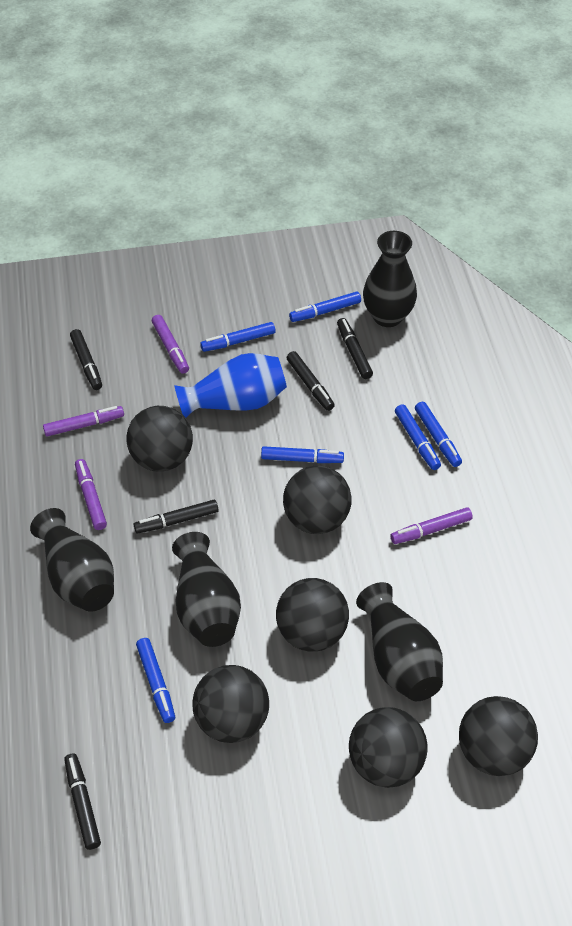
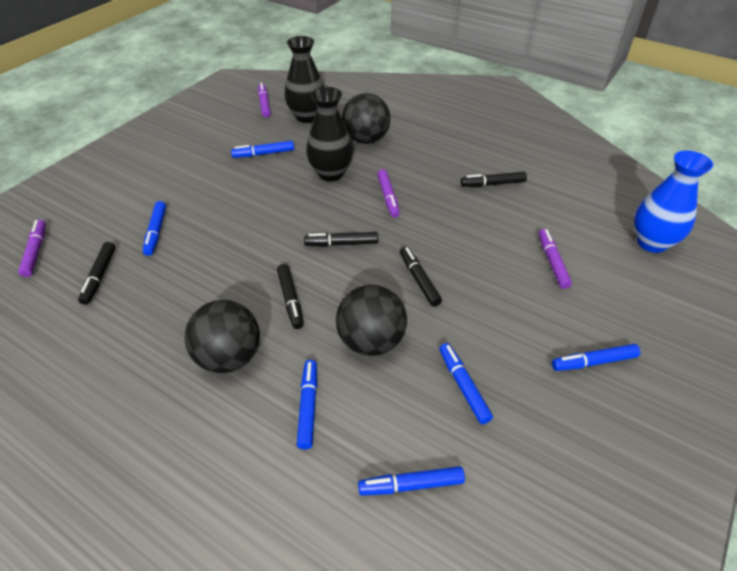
black ball: [126,406,193,472] [192,665,269,743] [276,578,349,652] [283,466,352,534] [349,707,428,788] [459,696,538,776] = 6 -> [185,300,260,373] [336,285,407,356] [342,93,390,144] = 3
black vase: [30,508,114,612] [172,532,241,647] [356,582,443,701] [363,231,417,327] = 4 -> [284,36,324,123] [306,87,353,181] = 2

